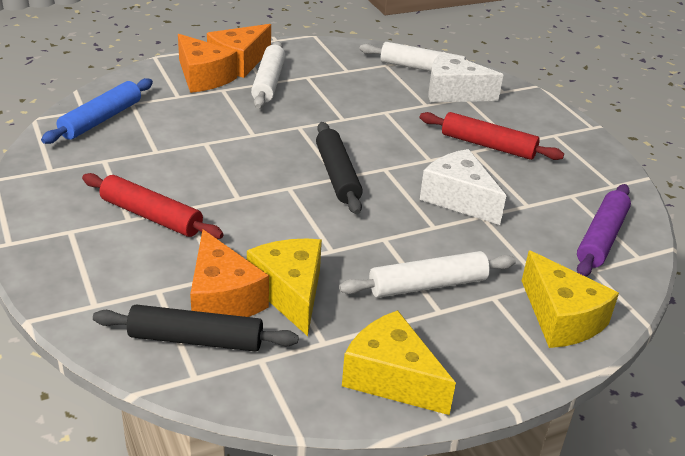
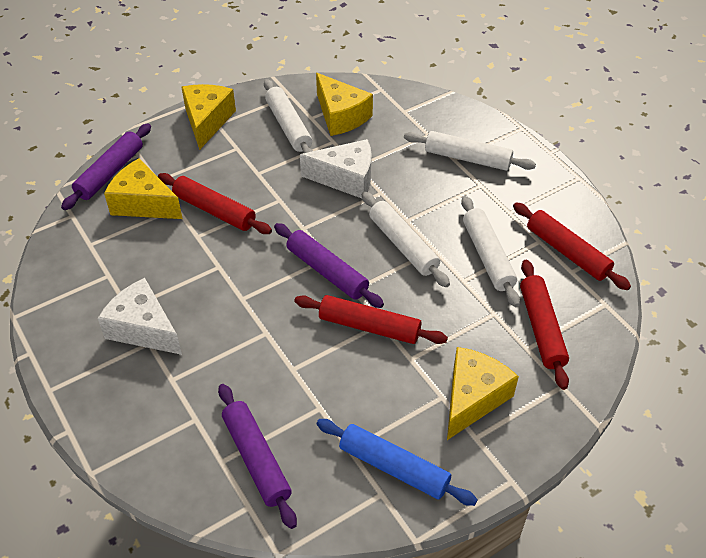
black rolling pin: [93,305,299,352] [316,122,363,214] = 2 -> none = 0
orange cheese: [178,34,237,93] [190,229,269,317] [207,24,271,78] = 3 -> none = 0
purple rolling pin: [577,184,631,277] = 1 -> [61,123,151,210] [218,384,297,529] [274,223,384,308] = 3
red rolling pin: [82,173,224,239] [420,112,564,160] = 2 -> [158,173,272,234] [294,295,448,344] [513,202,631,290] [520,260,569,390] = 4
white rolling pin: [251,41,285,109] [339,251,516,298] [360,42,485,71] = 3 -> [264,79,313,153] [362,192,450,287] [404,131,536,171] [461,196,520,307] = 4
yellow cheese: [247,239,322,336] [342,310,456,415] [522,250,619,348] = 3 -> [104,158,183,219] [181,84,236,150] [316,73,373,136] [447,347,519,440] = 4

